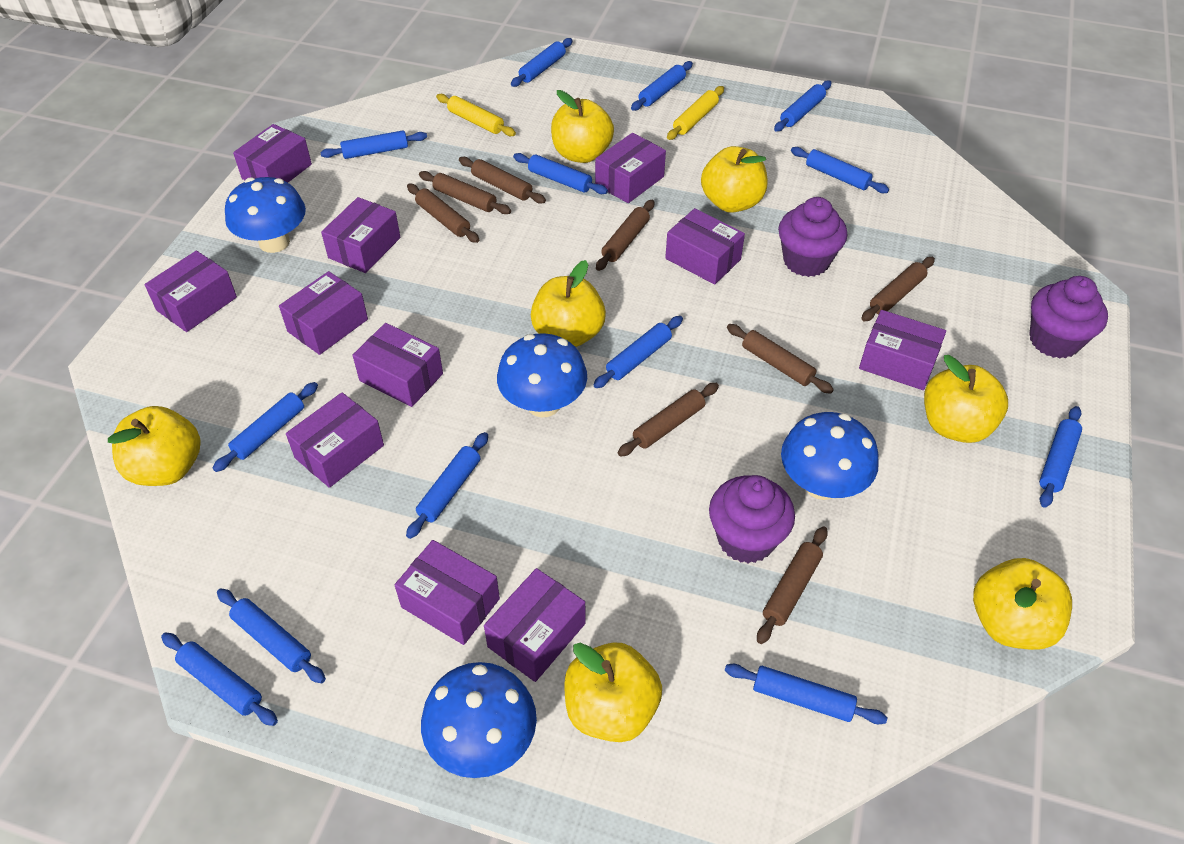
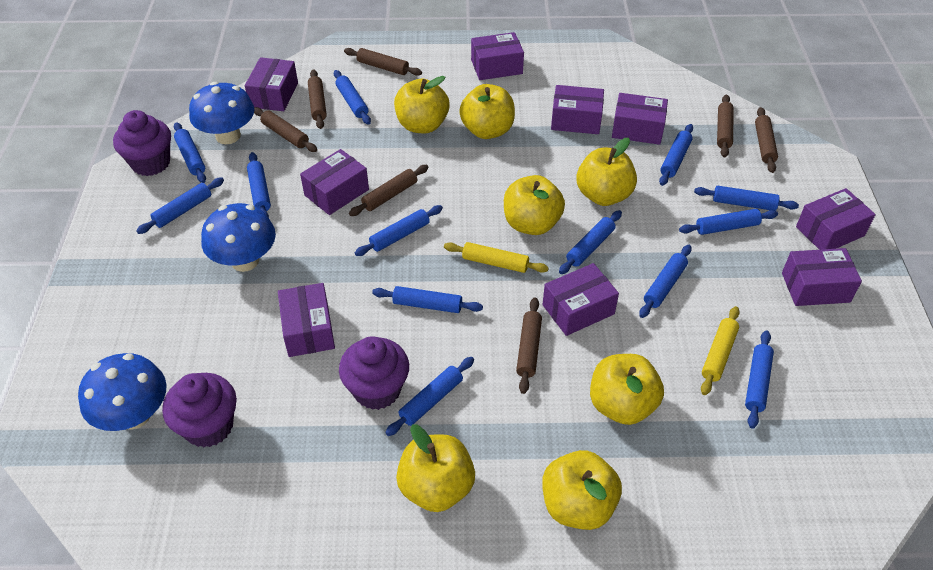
blue mushroom: [225,177,306,253] [421,662,537,778] [497,333,587,418] [781,412,879,500] = 4 -> [78,353,167,431] [189,82,255,144] [201,203,276,272] = 3
brown rolling pin: [407,184,479,243] [419,171,511,214] [459,157,546,204] [596,200,654,271] [618,383,719,457] [727,324,834,394] [757,526,828,644] [861,257,935,322] = 8 -> [254,107,317,152] [308,69,327,129] [344,48,422,76] [349,165,429,216] [516,297,542,394] [717,95,734,157] [755,107,778,173] = 7
purple box: [144,251,237,332] [233,124,312,183] [279,271,368,355] [286,392,384,488] [321,197,401,273] [353,323,443,407] [395,540,500,645] [484,568,586,682] [595,133,666,203] [665,208,745,285] [859,310,946,390] = 11 -> [245,57,298,111] [278,283,335,357] [300,149,369,215] [471,32,524,80] [543,263,619,336] [551,85,604,134] [612,93,668,145] [782,248,862,306] [796,188,876,250] = 9

